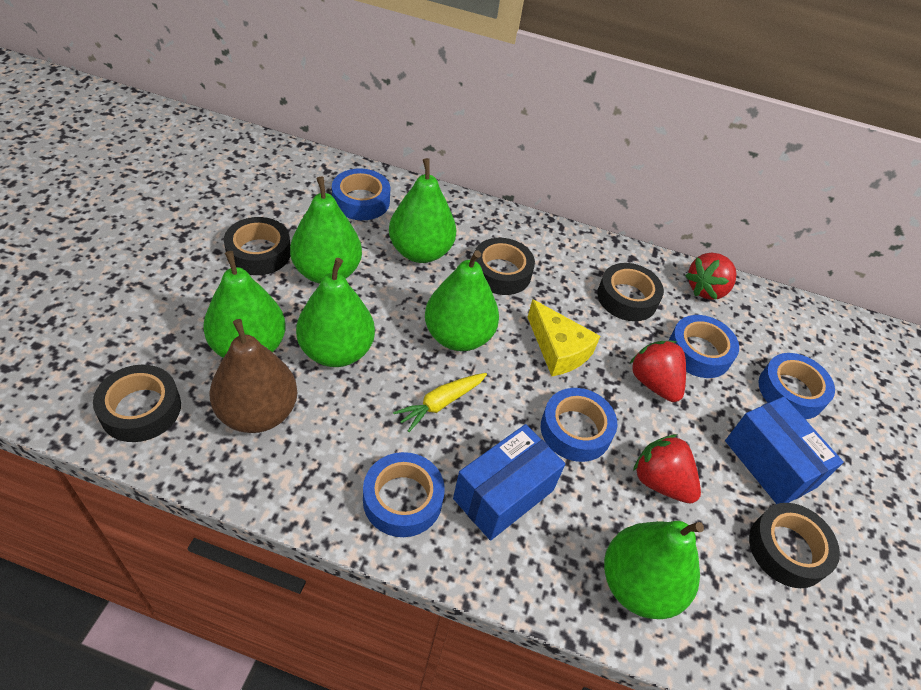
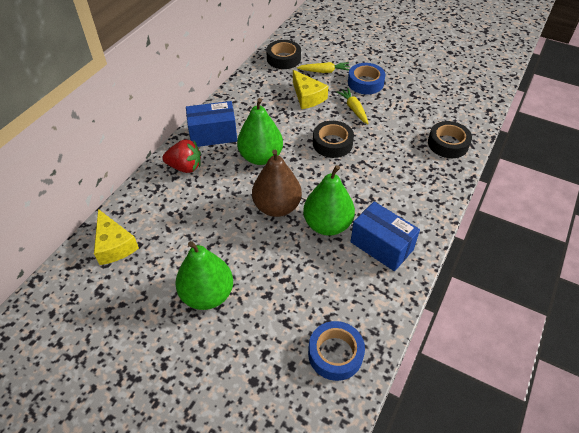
black tape: [93,365,181,442] [224,217,290,275] [474,238,535,295] [597,263,664,321] [749,503,840,588] = 5 -> [266,40,301,69] [313,121,354,158] [428,121,472,158] = 3
blue tape: [332,169,390,220] [363,452,445,537] [541,388,617,462] [668,315,739,378] [759,353,835,419] = 5 -> [308,321,365,381] [348,63,385,94] = 2
green pear: [203,251,286,358] [290,177,362,284] [296,258,375,367] [389,158,456,263] [425,250,499,351] [604,521,704,619] = 6 -> [175,241,233,310] [237,98,283,165] [303,165,355,236] = 3
red strawberry: [629,341,686,402] [633,434,701,504] [685,252,737,300] = 3 -> [162,140,201,173] = 1
yellow carrot: [393,373,487,432] = 1 -> [297,62,350,73] [336,88,369,124] = 2
yellow cheese: [528,299,600,376] = 1 -> [94,209,139,265] [293,70,328,109] = 2

